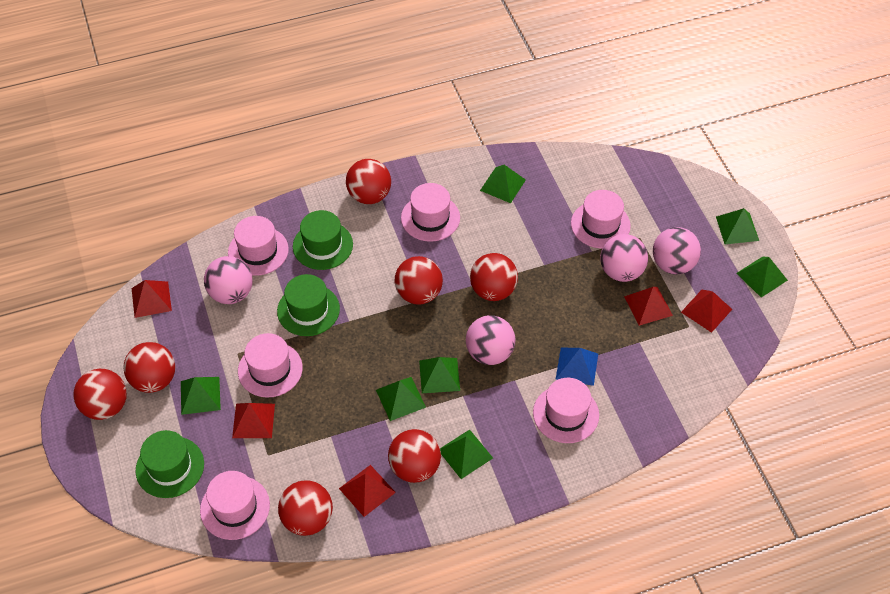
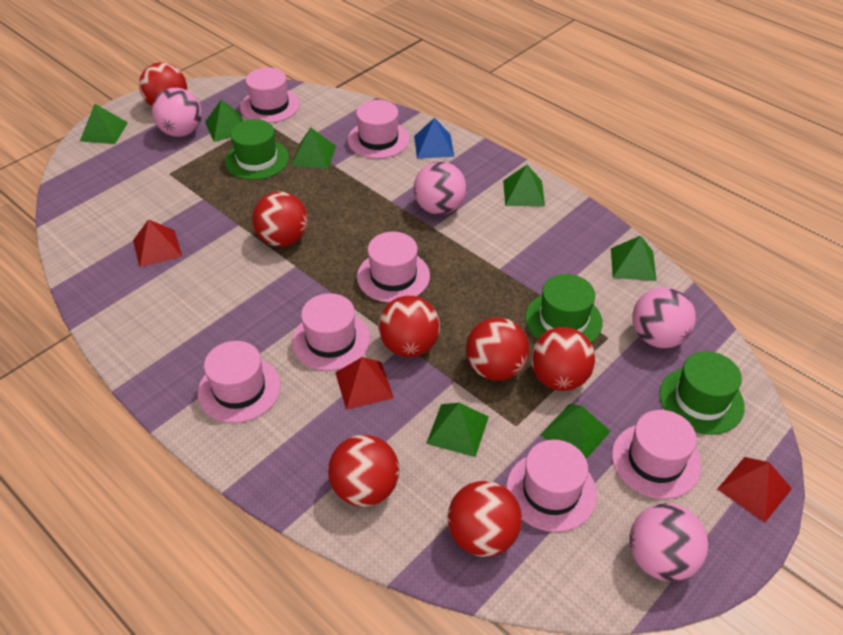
pink hat: [200,471,270,540] [228,216,289,276] [238,333,303,398] [401,183,460,242] [533,378,599,443] [571,190,631,249] = 6 -> [198,341,281,423] [240,67,300,123] [292,293,370,371] [347,100,410,159] [357,232,430,303] [506,440,597,532] [612,410,701,499] = 7
red pyramid: [131,280,172,318] [232,403,275,438] [339,465,396,517] [624,287,673,326] [681,290,732,333] = 5 -> [133,220,182,267] [335,357,394,410] [717,457,792,523] = 3

